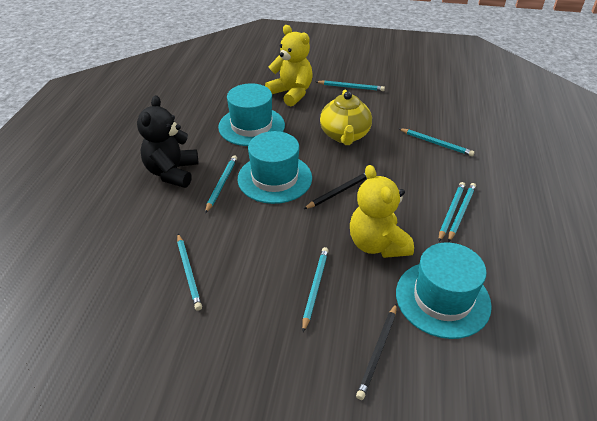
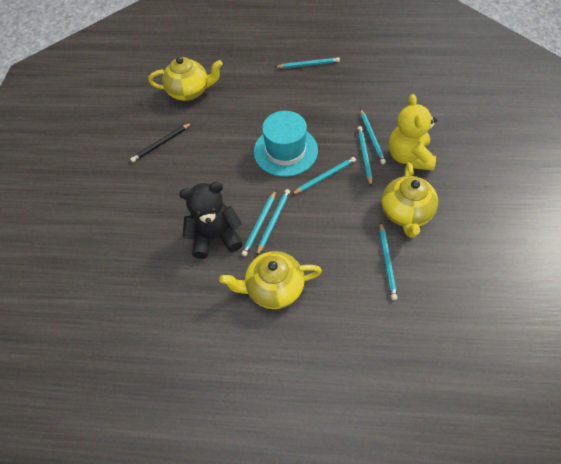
black pencil: [304,173,367,209] [356,303,397,400] = 2 -> [130,123,192,162] = 1
turquoise hat: [218,83,285,146] [238,131,312,204] [396,242,492,339] = 3 -> [254,111,318,177] = 1
yellow teapot: [320,90,372,145] = 1 -> [148,56,223,101] [219,251,322,309] [381,162,438,238] = 3
yellow teddy bear: [265,25,313,106] [350,165,414,258] = 2 -> [389,94,437,170] = 1

